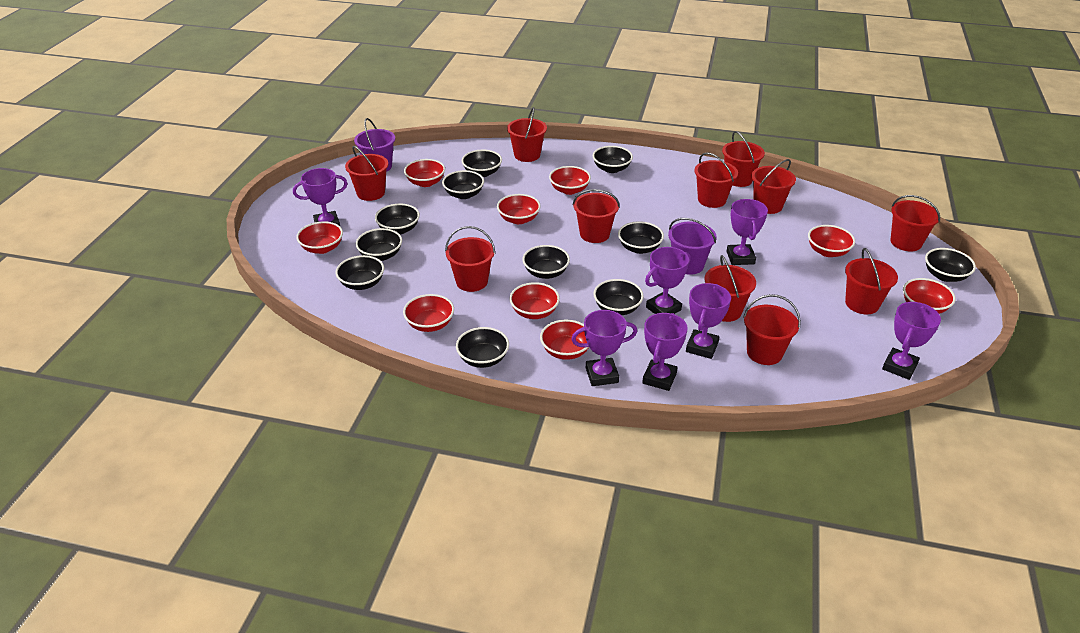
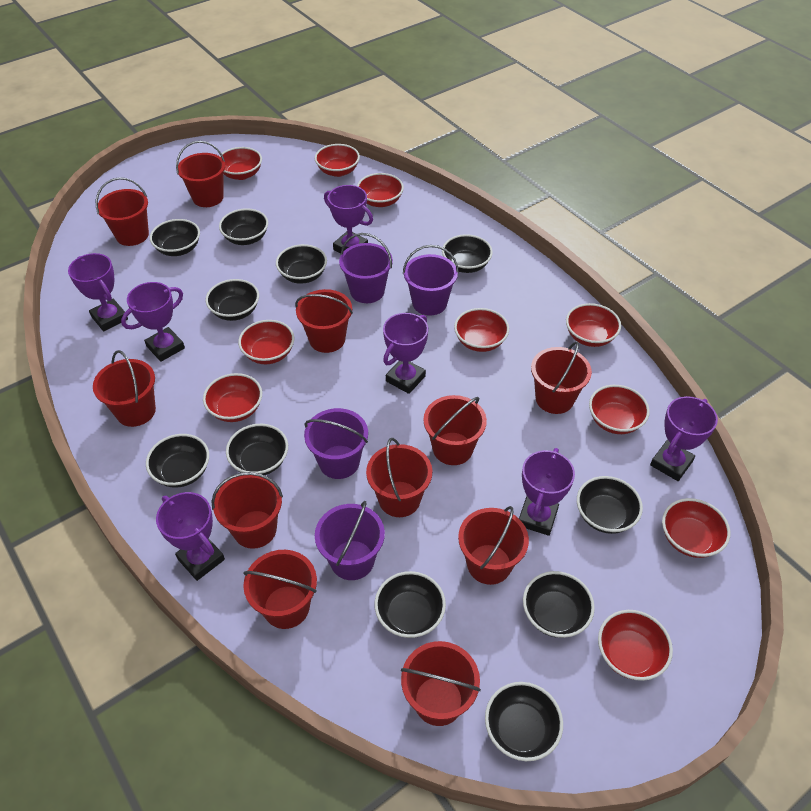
purple bucket: [354,118,395,172] [668,218,717,275] = 2 -> [304,408,368,479] [315,501,385,580] [339,233,393,303] [403,245,459,316] = 4
red bowl: [296,221,343,254] [403,294,454,332] [404,159,445,187] [497,194,541,224] [509,282,560,319] [540,319,589,360] [549,166,591,195] [808,225,855,257] [903,278,956,314] = 9 -> [203,373,262,422] [219,147,262,180] [238,320,294,364] [315,144,360,177] [357,173,404,207] [454,308,509,352] [566,303,621,347] [589,385,650,434] [598,610,673,681] [662,498,730,558] = 10

